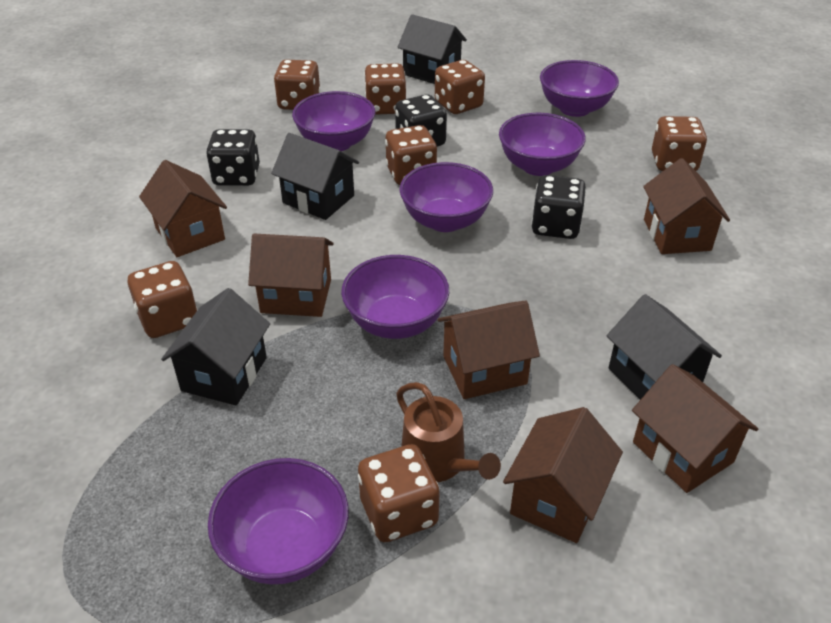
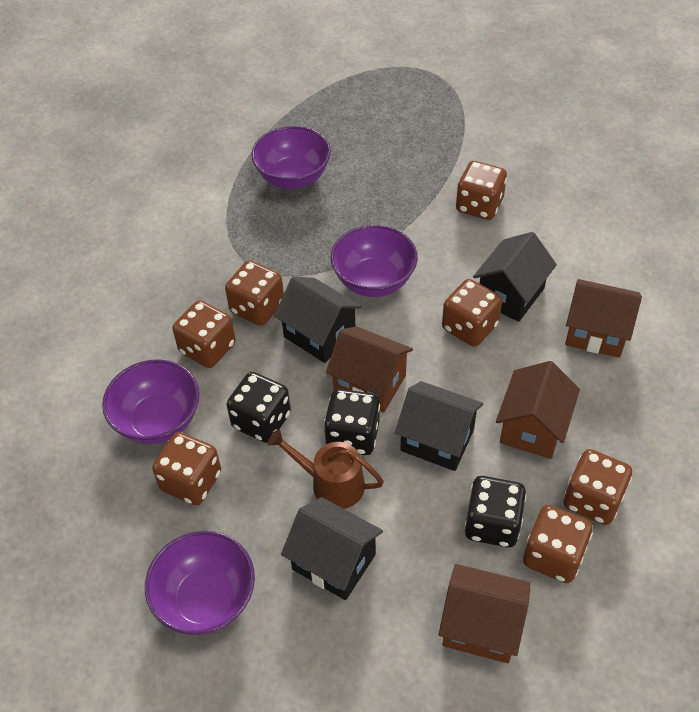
brown house: [139,160,227,257] [248,233,334,317] [438,300,540,399] [503,407,623,543] [632,364,758,493] [643,158,730,254] = 6 -> [326,326,413,413] [439,564,531,663] [496,361,580,459] [565,279,642,358] = 4
purple bowl: [208,458,349,584] [292,91,375,151] [341,255,449,339] [399,162,493,232] [499,113,586,176] [540,60,619,117] = 6 -> [102,359,200,444] [145,531,255,635] [251,126,331,189] [331,225,418,297] = 4

